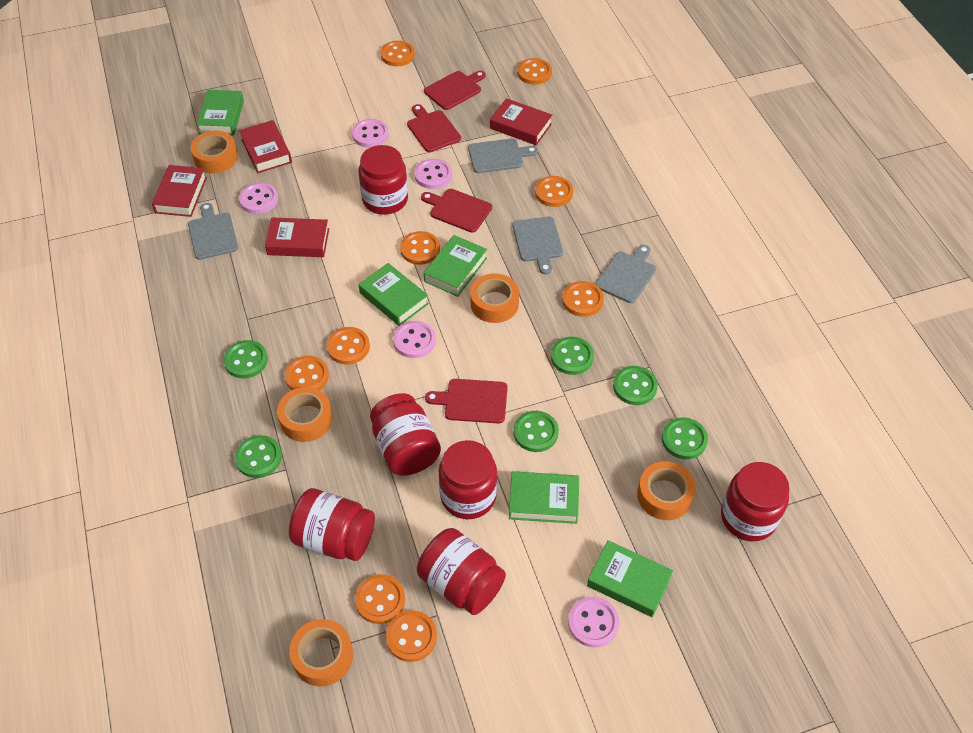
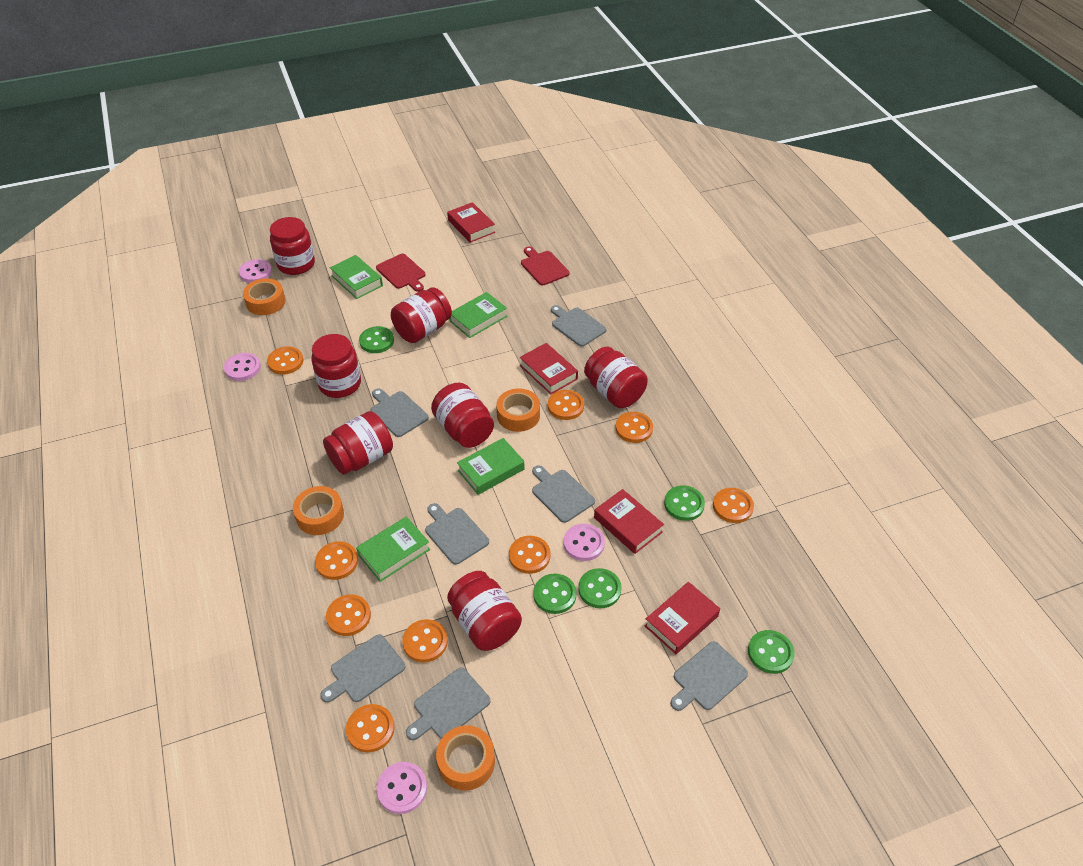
green book: [196,90,244,136] [359,263,429,326] [424,235,487,297] [509,471,579,524] [587,540,673,617] = 5 -> [330,255,383,299] [356,516,430,582] [450,292,507,338] [457,438,524,495] = 4
green button: [224,340,268,378] [235,435,282,478] [513,411,559,452] [551,337,594,375] [613,366,658,405] [662,418,708,459] = 6 -> [359,326,394,353] [533,574,577,614] [578,568,622,608] [664,486,705,521] [748,630,795,674] = 5
grey cutting board: [188,203,238,260] [468,138,538,173] [513,216,563,274] [595,245,656,303] = 4 -> [320,634,405,703] [371,388,429,437] [406,668,490,740] [425,503,489,565] [532,466,595,523] [551,305,606,347] [670,641,748,711] = 7
orange tape: [191,131,238,173] [277,387,333,442] [289,619,353,686] [470,273,519,323] [637,461,696,520] = 5 -> [243,278,286,315] [293,486,344,535] [436,725,495,791] [497,388,540,432] = 4
pink button: [239,182,278,214] [352,119,389,148] [393,321,436,358] [414,159,452,189] [568,597,619,647] = 5 -> [224,353,261,381] [239,259,272,283] [377,762,427,814] [563,524,605,561] = 4
red cutting board: [407,104,461,152] [421,189,492,233] [424,71,486,110] [425,379,508,424] = 4 -> [376,254,425,292] [521,246,570,285] = 2
red jar: [289,488,375,561] [358,145,408,215] [370,393,441,476] [417,528,506,615] [439,440,497,519] [721,462,790,541] = 6 -> [270,217,315,275] [311,334,361,398] [323,411,393,474] [391,287,452,343] [431,383,494,448] [447,571,522,651] [584,347,648,408] = 7

